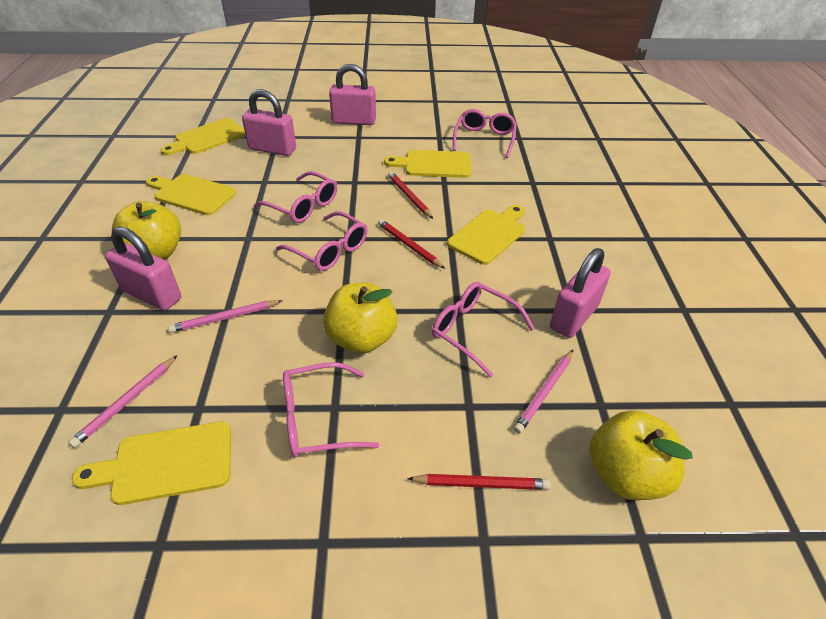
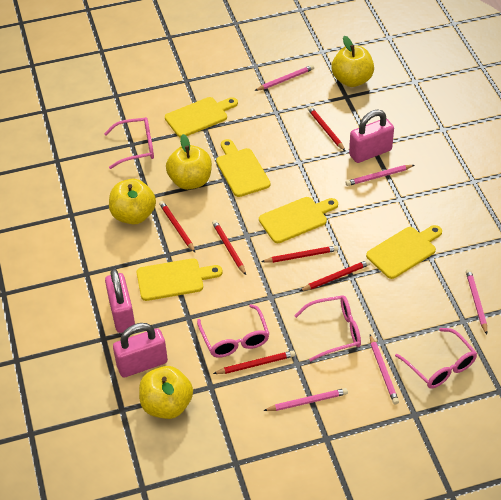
pink glasses: [254,171,337,223] [276,211,367,271] [283,362,380,458] [432,282,535,378] [453,109,517,158] = 5 -> [104,117,154,169] [197,304,269,358] [294,296,361,362] [395,328,477,388] = 4
pink padlock: [105,226,181,311] [242,89,296,156] [329,64,376,125] [550,248,611,338] = 4 -> [105,269,135,333] [113,323,168,378] [349,110,394,163] = 3
pink pencil: [68,355,178,448] [168,300,283,333] [513,350,573,434] = 3 -> [255,65,314,91] [263,388,348,411] [346,165,414,186] [370,335,399,404] [466,269,487,334] = 5
red pencil: [378,219,445,269] [388,172,433,219] [407,474,551,490] = 3 -> [159,201,195,252] [212,220,246,275] [213,351,295,374] [261,245,338,263] [300,260,371,291] [307,106,345,151] = 6
yellow apple: [112,201,181,260] [323,283,397,354] [589,410,693,500] = 3 -> [109,179,156,225] [139,366,193,419] [166,134,212,190] [331,36,374,87] = 4

